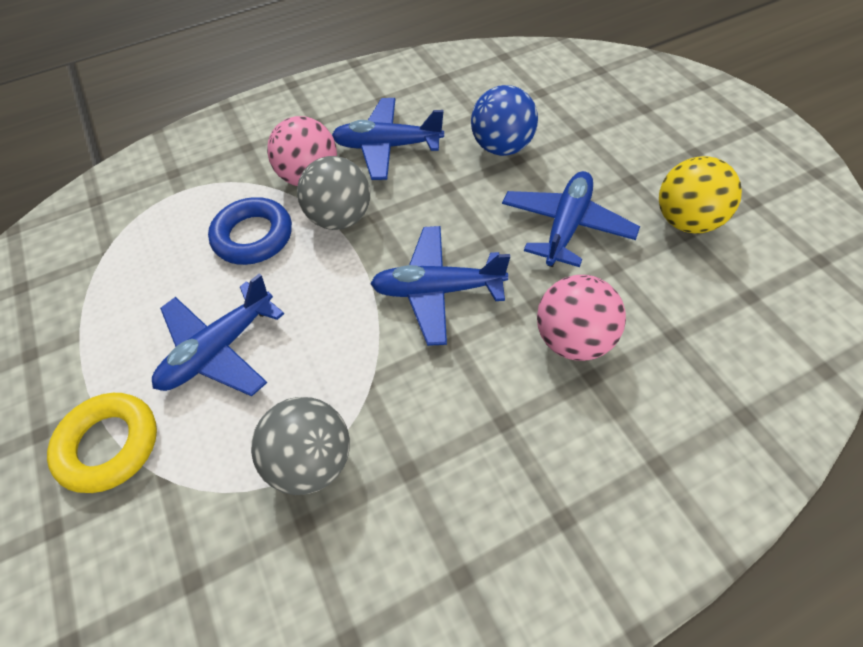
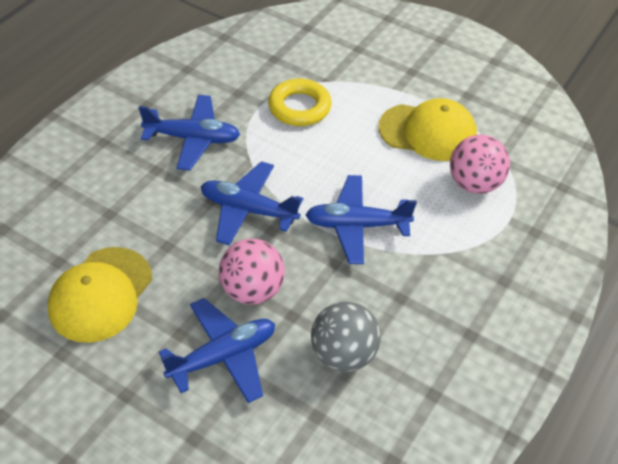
blue ball: [471,85,538,156] = 1 -> none = 0
blue ring: [208,197,292,265] = 1 -> none = 0
grey ball: [251,397,350,495] [297,156,370,230] = 2 -> [311,301,381,372] = 1
yellow ball: [659,156,742,234] = 1 -> none = 0
yellow cap: none = 0 -> [48,247,152,343] [378,98,477,161] = 2

